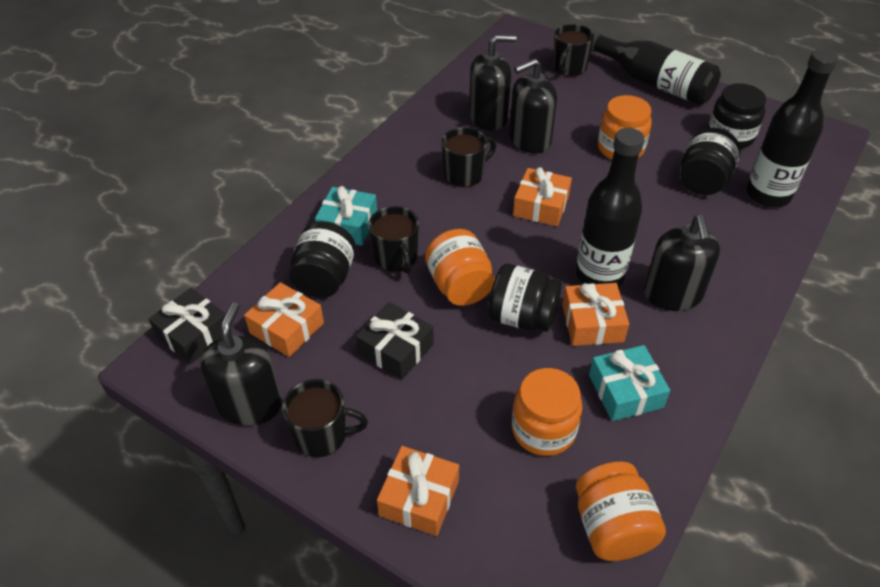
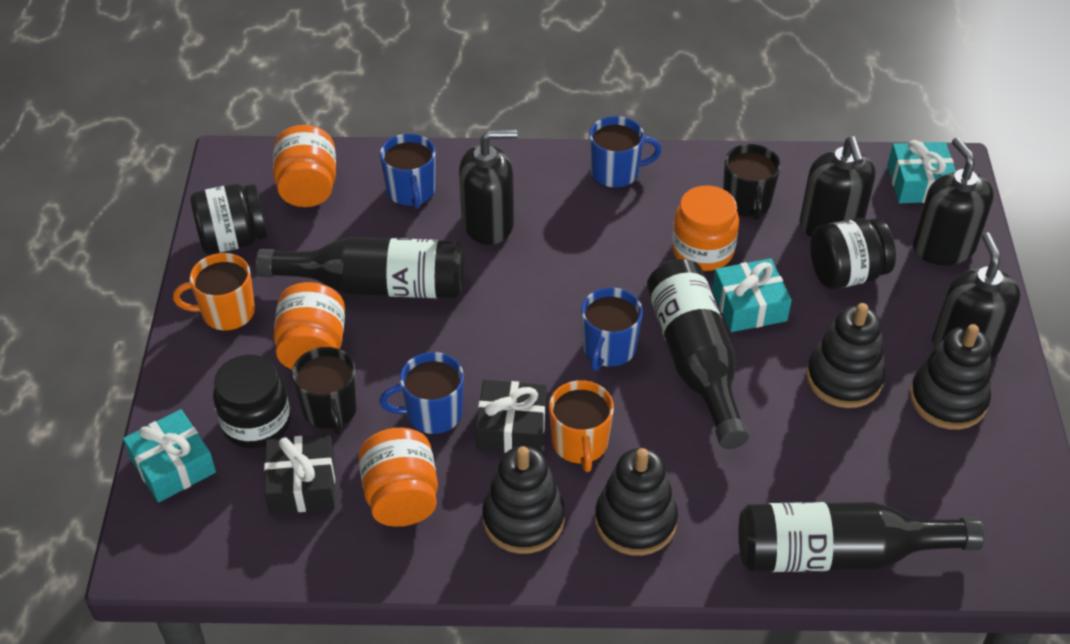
black jar: [289,221,355,298] [488,264,562,332] [680,128,740,195] [708,83,766,149] = 4 -> [190,184,268,254] [213,355,291,448] [810,218,896,289] = 3
black mug: [282,379,368,458] [368,206,419,274] [442,127,496,187] [553,24,594,77] = 4 -> [292,347,358,435] [723,144,781,220] = 2
black stacking toy: none = 0 -> [482,446,565,554] [595,448,678,556] [806,303,885,408] [910,324,991,430] = 4
blue mug: none = 0 -> [380,134,436,209] [380,352,464,435] [581,288,643,371] [589,116,662,189] = 4
orange gift: [244,282,324,357] [377,446,459,536] [513,167,572,226] [562,283,629,346] = 4 -> none = 0
orange mug: none = 0 -> [173,253,255,332] [549,380,614,472] = 2
turquoise gift: [315,186,377,246] [589,345,670,421] = 2 -> [123,409,216,503] [712,258,792,332] [887,140,956,203] = 3

